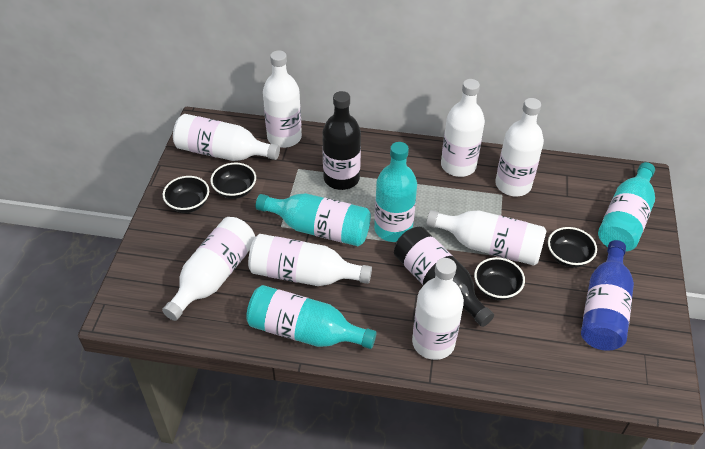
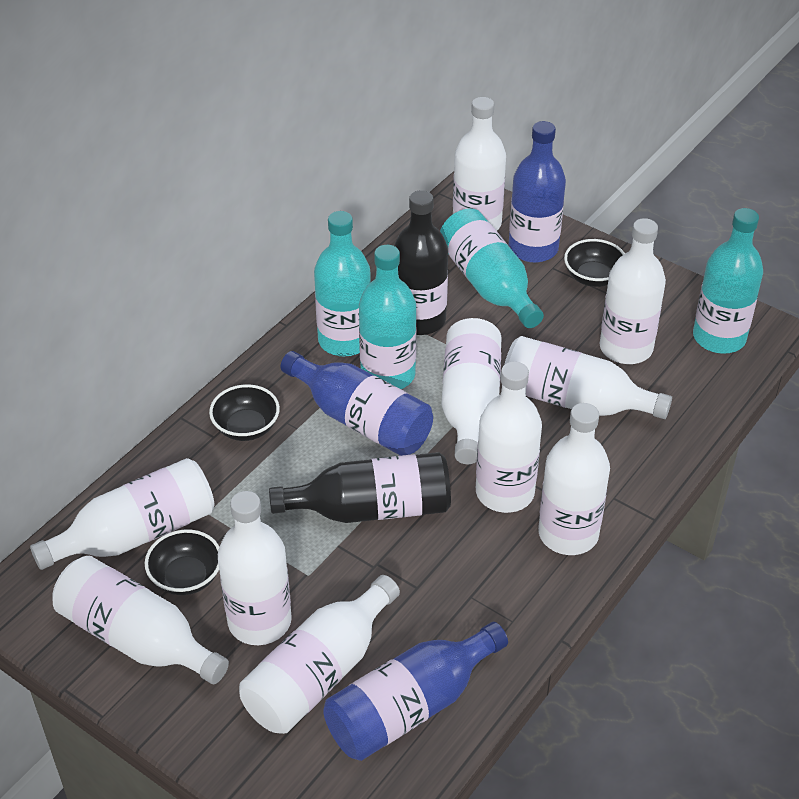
black bowl: [163,176,209,213] [211,163,256,199] [474,257,525,300] [548,227,597,268] = 4 -> [145,530,220,595] [209,384,280,441] [564,239,625,287] = 3
blue bottle: [581,240,634,351] = 1 -> [280,351,433,456] [323,622,508,761] [509,121,566,263] = 3
white bottle: [162,217,255,321] [173,114,280,161] [248,234,372,286] [263,51,302,148] [412,258,464,360] [426,210,546,266] [441,79,485,177] [495,98,544,196] = 8 -> [30,458,214,570] [52,556,229,684] [218,491,292,645] [239,575,400,734] [442,318,502,464] [453,97,506,231] [476,361,542,513] [504,336,672,419] [538,403,610,555] [599,218,666,364] = 10

